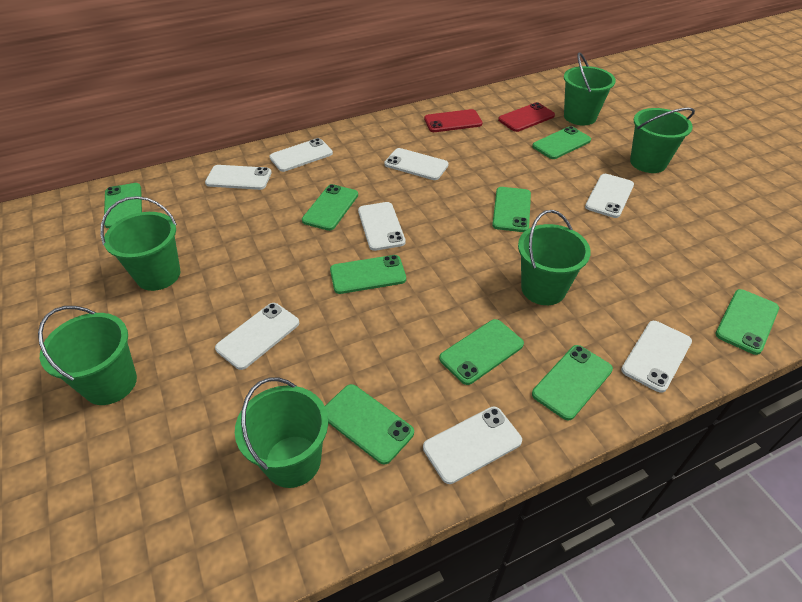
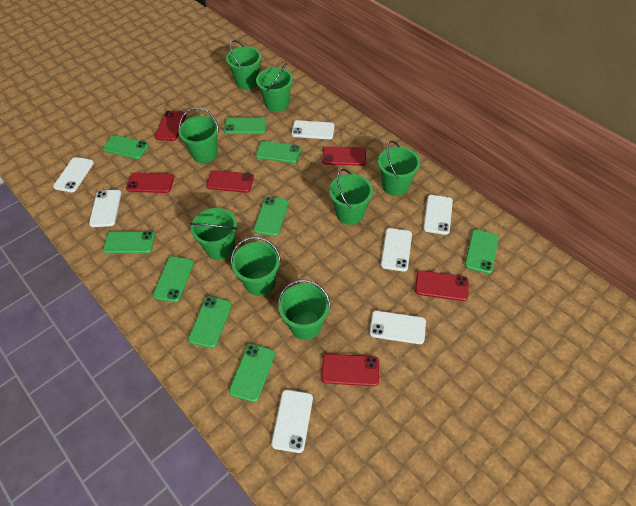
green bucket: [38,306,137,405] [100,196,181,291] [235,377,328,488] [518,210,591,305] [564,52,616,125] [630,108,695,173] = 6 -> [178,107,219,163] [190,208,237,260] [226,40,262,90] [231,237,281,296] [256,63,293,112] [278,280,331,340] [329,169,373,225] [378,141,420,196] = 8
red phone: [424,109,482,132] [498,102,555,132] = 2 -> [126,173,174,193] [155,111,186,141] [206,170,254,193] [321,354,379,386] [322,146,366,166] [415,270,469,301] = 6
white phone: [205,165,272,190] [215,303,299,370] [269,138,333,172] [358,202,406,251] [384,148,449,180] [423,407,522,484] [585,174,634,218] [621,321,692,393] = 8 -> [53,157,94,192] [89,190,121,227] [271,390,313,453] [292,120,335,139] [370,311,426,344] [381,228,412,272] [423,195,453,235] = 7

